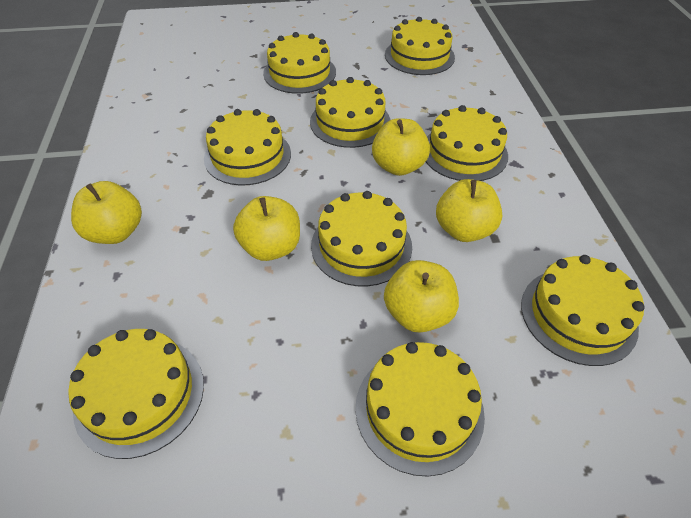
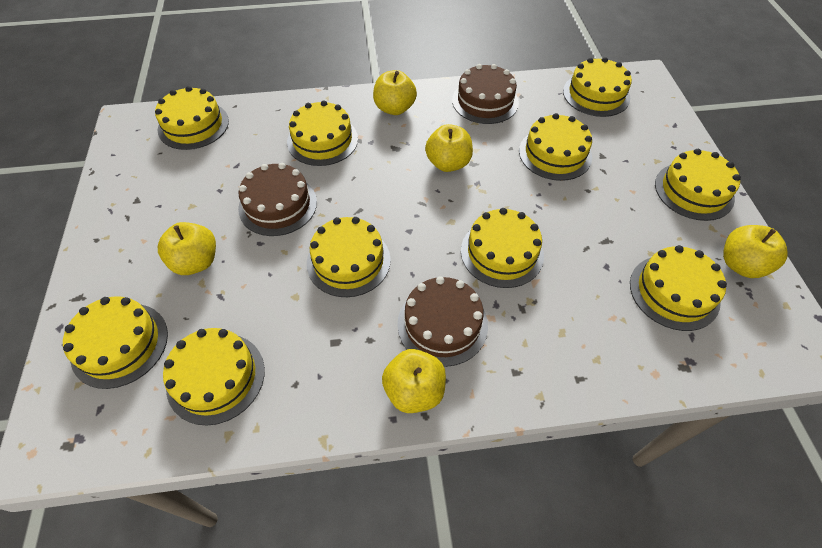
brown cake: none = 0 -> [238,163,317,236] [397,276,488,367] [452,64,519,124] = 3
yellow cake: [68,329,204,459] [204,109,291,186] [263,32,336,94] [310,77,390,148] [311,191,412,286] [355,342,485,476] [385,17,455,75] [426,105,508,181] [521,255,645,366] = 9 -> [63,296,168,389] [155,86,229,150] [163,328,265,426] [287,100,358,166] [307,217,391,297] [461,208,544,288] [519,113,592,181] [563,57,632,117] [630,245,727,331] [655,149,741,221] = 10

